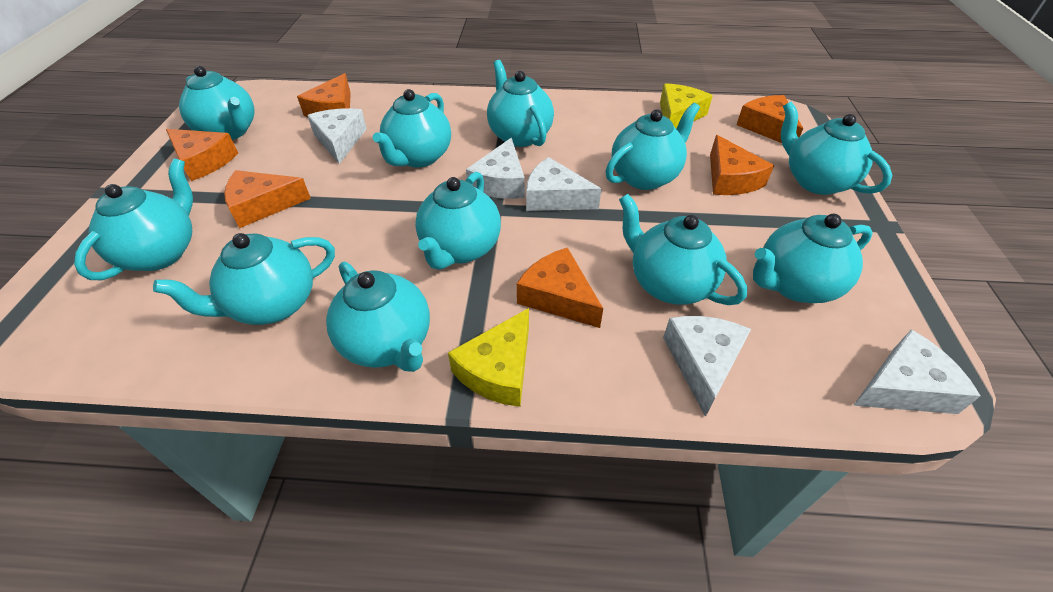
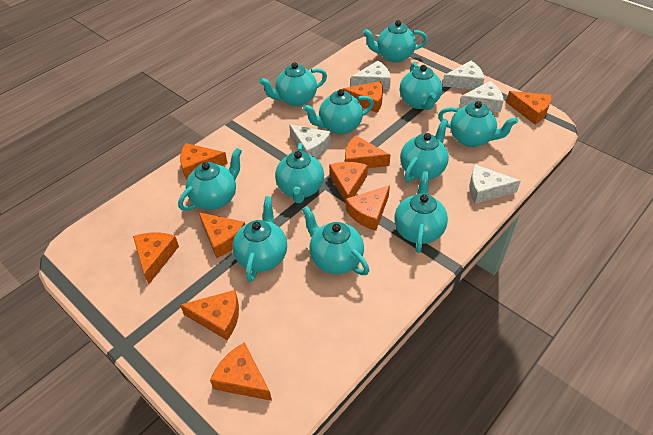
orange cheese: [166,129,238,181] [224,170,311,228] [297,73,351,117] [517,248,603,328] [710,135,774,195] [737,95,803,143] = 6 -> [133,232,179,284] [180,143,228,180] [180,290,239,340] [199,212,245,258] [210,342,272,401] [329,162,368,203] [343,81,383,113] [345,135,390,168] [346,185,390,231] [506,91,552,125] = 10
yellow cheese: [448,308,529,407] [660,83,713,129] = 2 -> none = 0

